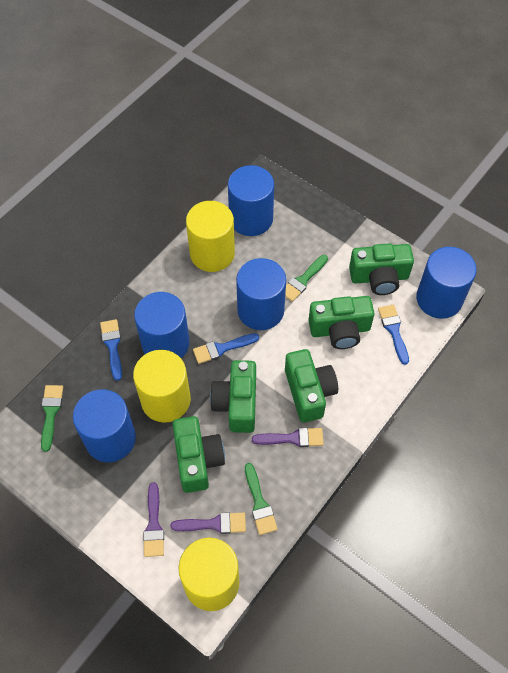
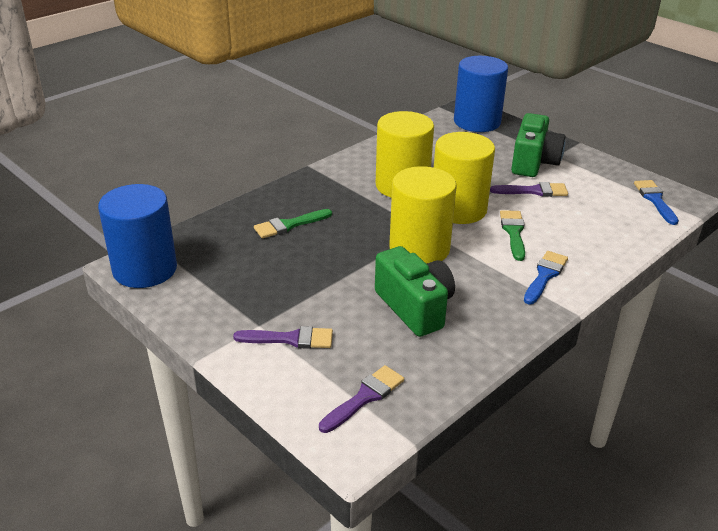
blue brush: [100,319,122,381] [193,333,259,364] [378,305,409,365] = 3 -> [524,251,568,305] [634,180,679,225] = 2
blue cylinder: [73,389,136,462] [134,292,190,358] [228,165,274,236] [236,258,286,330] [416,247,477,319] = 5 -> [98,184,177,288] [454,56,508,132] = 2
green brush: [41,385,63,452] [245,463,278,535] [285,255,328,302] = 3 -> [254,209,332,238] [500,210,525,261] = 2
green camera: [173,416,225,493] [210,360,256,433] [285,349,338,423] [308,296,374,349] [349,243,414,295] = 5 -> [375,246,455,337] [511,113,565,177] = 2

